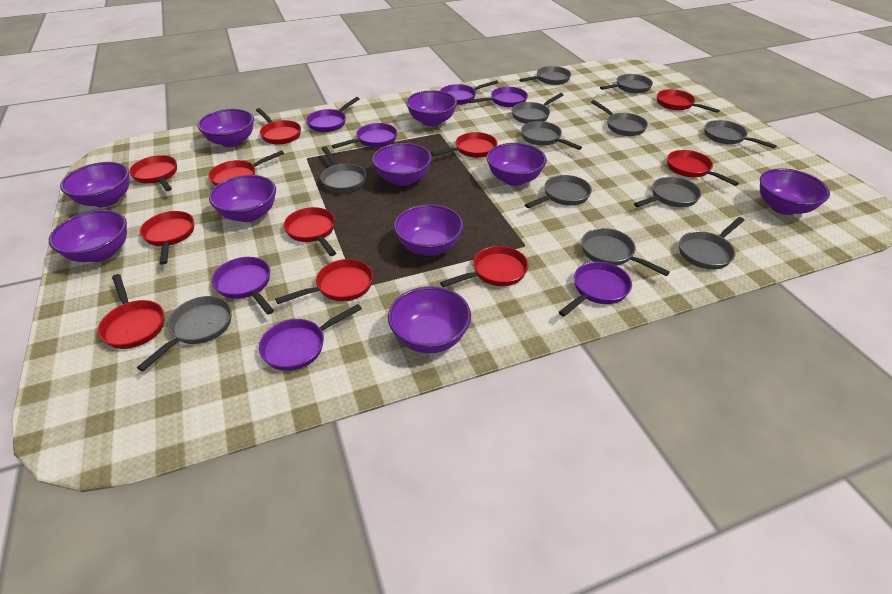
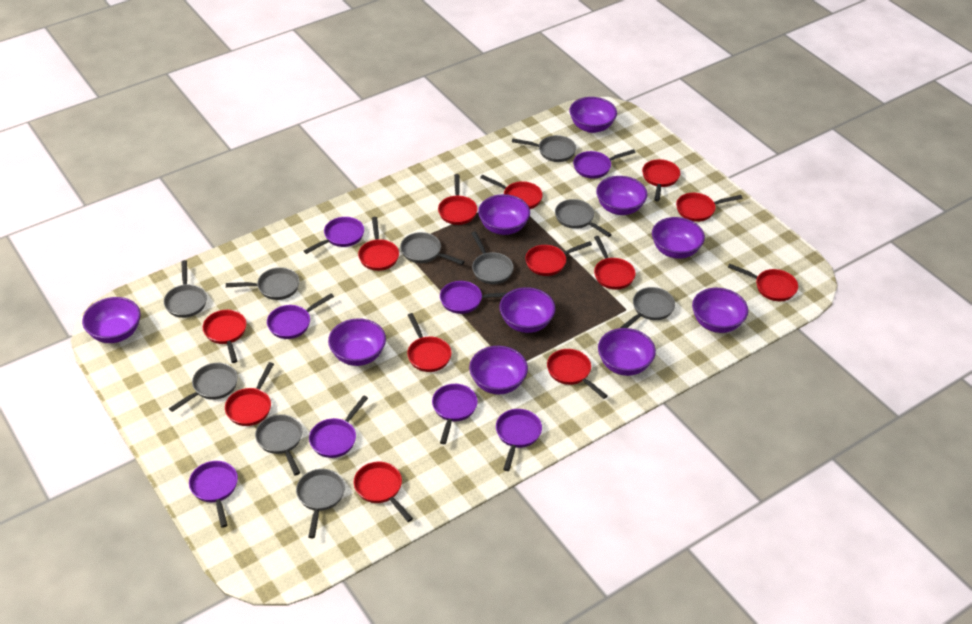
grey pan: [137,296,232,371] [320,146,366,193] [512,93,564,124] [519,66,571,85] [521,121,582,150] [525,175,592,208] [581,228,670,276] [591,100,648,136] [600,74,653,93] [634,177,702,207] [679,217,745,270] [705,120,777,149] = 12 -> [164,260,207,318] [169,363,238,412] [226,267,300,300] [255,414,302,475] [296,469,345,538] [400,232,465,265] [471,231,514,284] [512,135,576,162] [555,199,612,237] [620,287,675,328] = 10
purple pan: [212,257,274,315] [259,304,362,371] [306,97,360,132] [332,123,397,149] [440,80,499,105] [469,87,528,107] [559,262,632,316] = 7 -> [189,461,238,528] [267,293,334,339] [304,217,364,254] [309,396,368,458] [432,384,478,444] [440,281,508,314] [496,409,542,471] [573,149,636,179] = 8
red pan: [98,274,164,349] [129,155,177,191] [140,211,194,265] [208,150,284,186] [256,108,301,145] [275,259,373,304] [284,207,336,256] [431,132,498,158] [440,246,529,287] [657,89,720,113] [667,150,739,186] = 11 -> [203,310,246,363] [225,362,274,426] [354,462,413,522] [358,217,399,271] [407,313,452,372] [438,174,478,225] [480,175,543,209] [525,241,592,276] [547,349,607,399] [594,236,636,290] [642,159,680,202] [676,193,742,222] [728,264,798,301] = 13

